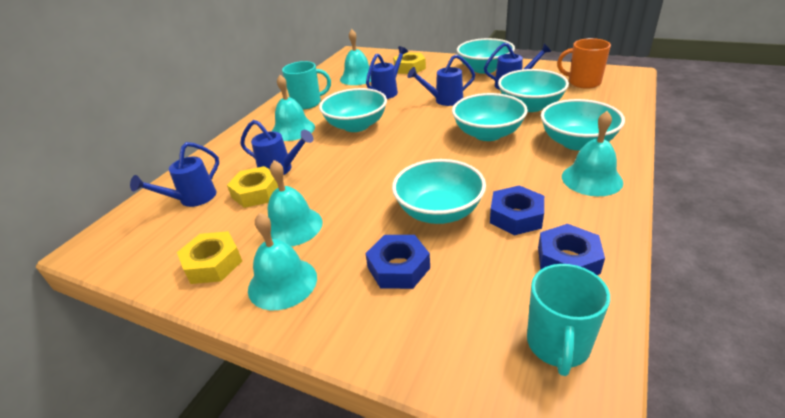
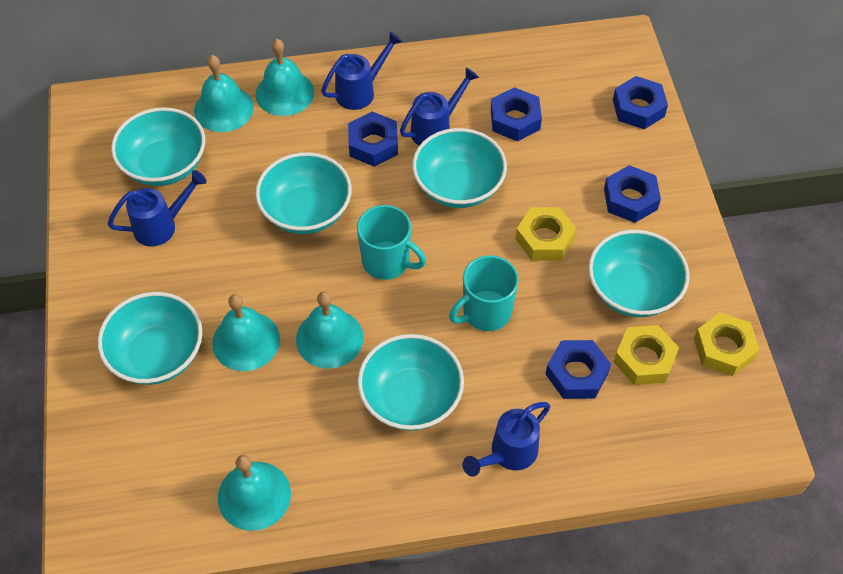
blue nut: [365,235,430,289] [490,186,544,235] [538,224,605,275] = 3 -> [348,112,398,167] [491,87,542,141] [546,340,611,399] [604,165,661,223] [613,76,668,129] = 5
blue watering can: [130,142,219,207] [240,120,313,175] [366,46,408,99] [408,54,475,106] [484,43,551,90] = 5 -> [108,170,207,246] [321,32,403,110] [400,67,479,145] [462,402,551,477] = 4
orange mug: [557,38,611,89] = 1 -> none = 0

